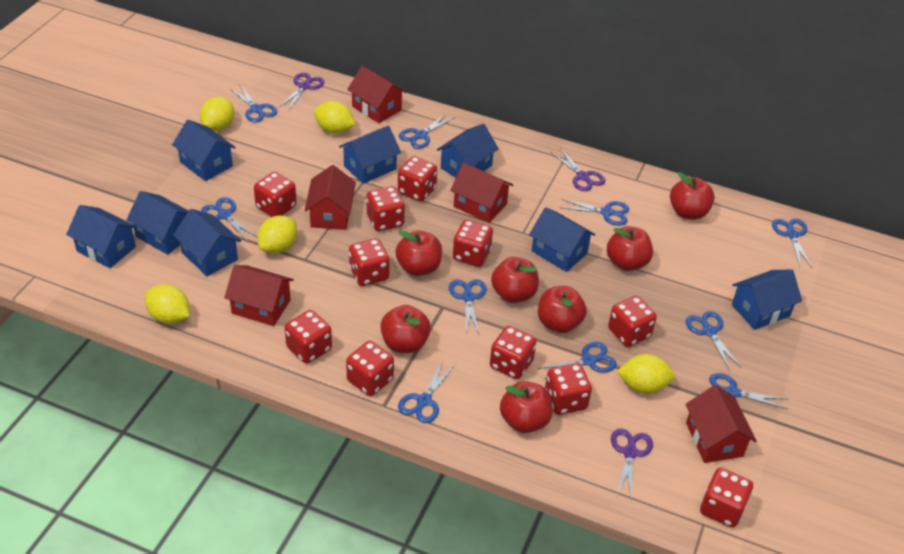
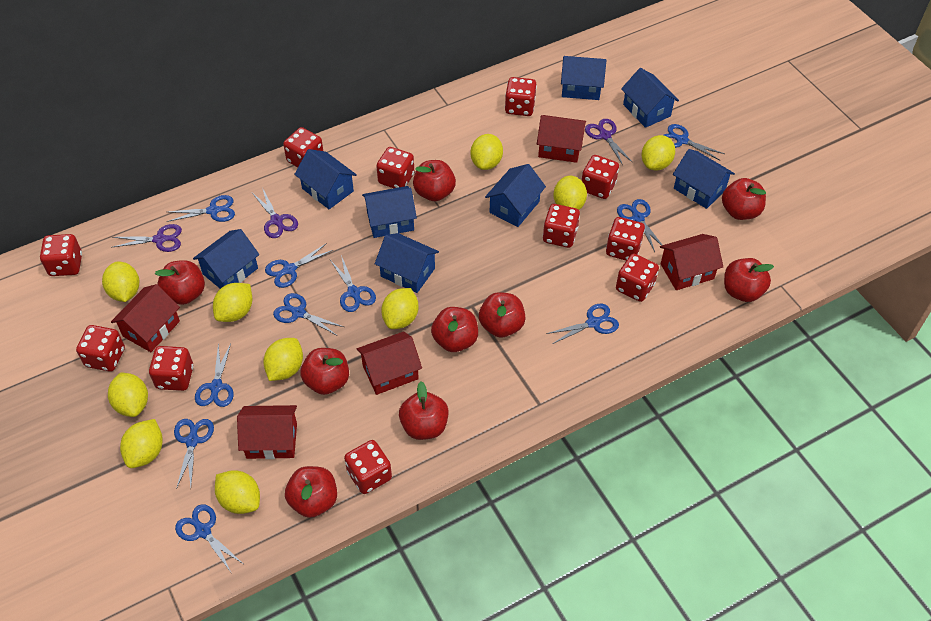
red apple: [380,305,431,353] [395,230,442,276] [491,257,539,303] [500,381,553,433] [538,286,587,333] [607,226,653,271] [670,172,715,220] = 7 -> [155,260,205,305] [285,466,337,518] [300,348,349,395] [399,382,449,440] [413,160,456,201] [431,307,478,352] [479,292,526,338] [722,178,766,220] [724,258,774,302] = 9
yellow lemon: [145,284,189,324] [200,97,235,131] [258,215,297,254] [314,101,356,134] [617,354,675,394] = 5 -> [102,261,139,302] [108,372,148,417] [120,419,163,468] [213,283,252,322] [215,470,260,514] [263,338,303,381] [381,288,419,329] [471,134,503,170] [553,175,587,210] [641,135,675,170] = 10

